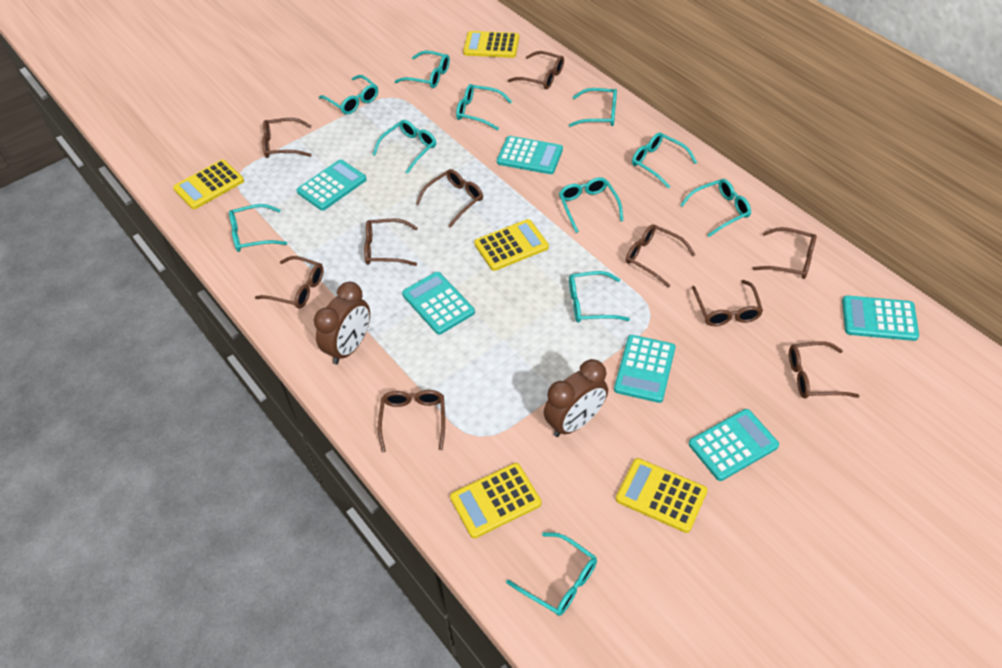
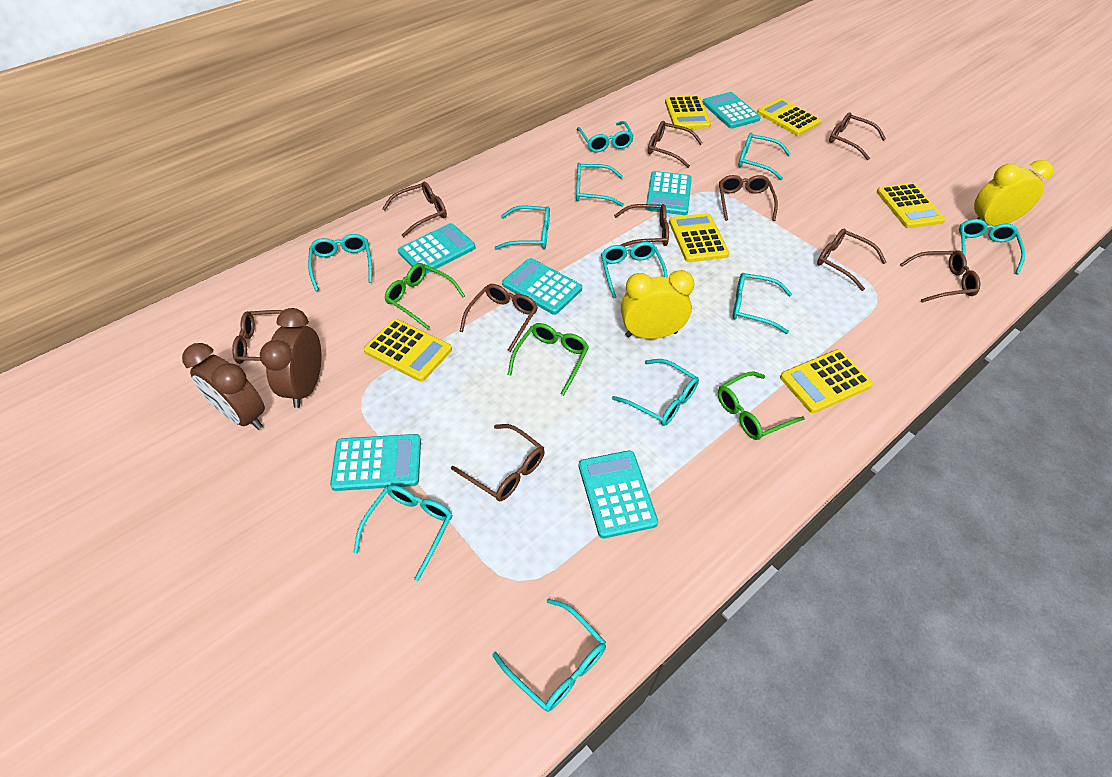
green glasses: none = 0 -> [384,263,465,329] [508,323,589,396] [718,371,805,440] = 3
yellow calculator: [173,159,244,209] [450,463,541,539] [463,31,519,58] [474,219,549,271] [616,458,707,533] = 5 -> [364,319,452,382] [665,96,711,129] [669,213,729,262] [757,98,821,136] [780,349,873,413] [877,183,945,228] = 6
yellow clock: none = 0 -> [621,270,695,339] [974,160,1053,226] = 2

